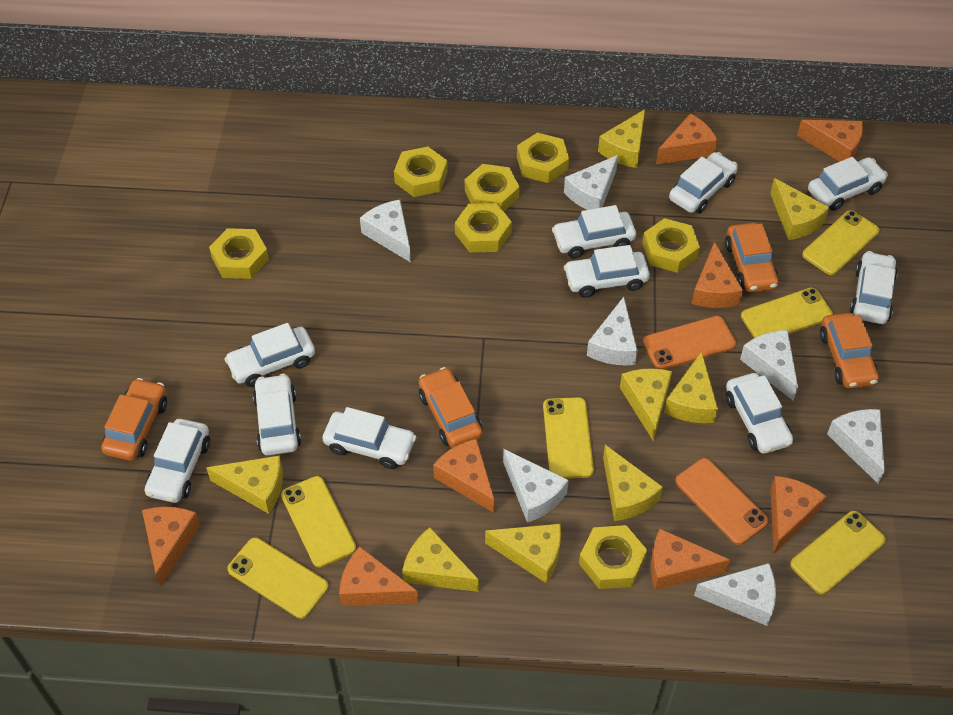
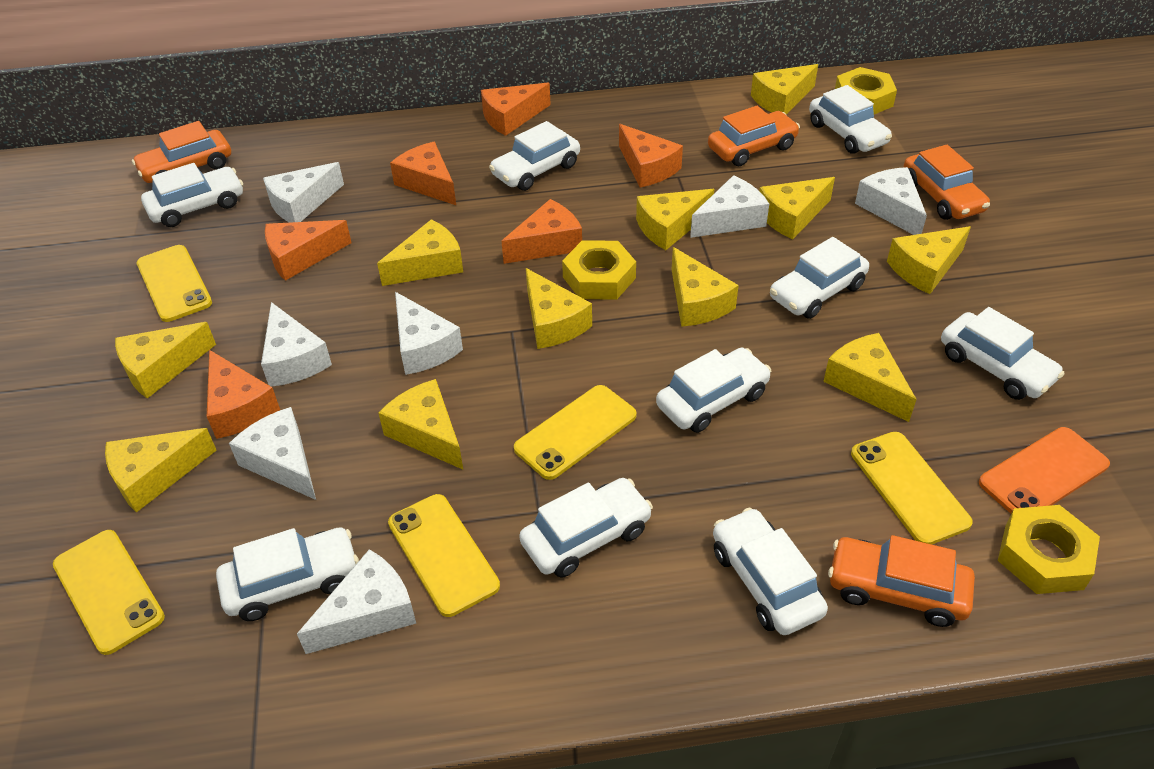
orange cheese: [142,507,200,586] [339,546,418,606] [433,439,495,513] [651,529,731,590] [656,113,718,164] [692,242,743,308] [771,476,827,553] [797,120,863,162] = 8 -> [207,350,280,439] [265,220,352,281] [390,142,456,205] [481,83,551,136] [501,199,582,264] [619,124,683,187] = 6
orange phone: [643,316,736,369] [675,458,769,545] = 2 -> [979,427,1110,514] = 1
white car: [145,419,210,503] [224,323,315,387] [253,374,301,455] [322,407,416,469] [552,205,636,258] [564,245,650,298] [669,152,738,214] [725,373,793,454] [808,157,888,211] [850,251,898,324] = 10 -> [141,163,243,227] [216,527,359,621] [489,121,580,191] [519,478,653,578] [656,348,771,433] [713,507,828,635] [770,237,869,319] [809,85,892,154] [941,307,1064,400] = 9
yellow cheese: [206,455,283,514] [402,527,479,592] [485,524,561,584] [598,109,645,168] [603,445,663,521] [620,368,672,441] [664,351,718,423] [770,178,830,240] = 8 -> [105,428,217,513] [115,322,216,399] [377,219,463,286] [379,379,463,469] [526,268,592,349] [636,189,715,250] [672,247,739,327] [751,64,818,114] [759,177,835,240] [823,333,917,422] [887,226,971,294] = 11
yellow nut: [209,228,269,279] [394,147,448,197] [455,203,512,252] [465,164,520,211] [517,133,569,183] [579,525,647,589] [642,218,700,273] = 7 -> [562,240,636,300] [835,67,897,114] [998,505,1100,594] = 3
yellow phone: [227,538,329,619] [281,476,356,568] [543,397,594,479] [741,288,833,338] [790,511,886,595] [802,210,879,275] = 6 -> [53,530,165,655] [137,245,212,322] [388,494,500,617] [514,385,637,480] [851,432,973,544] = 5

